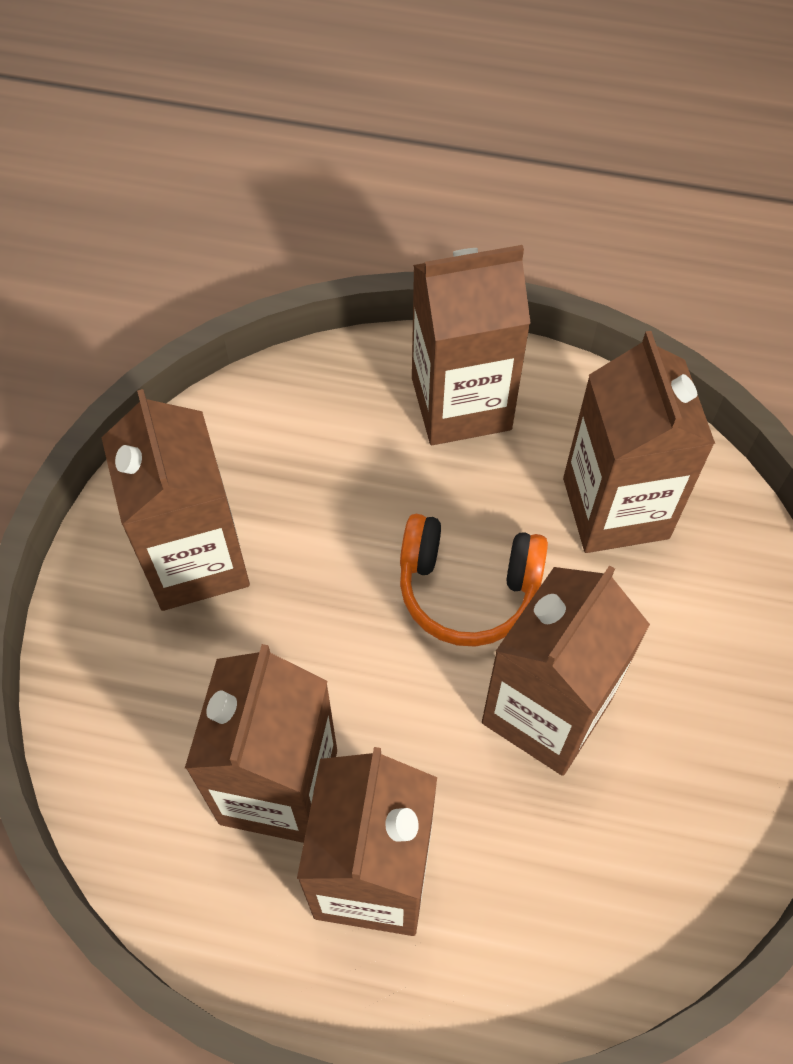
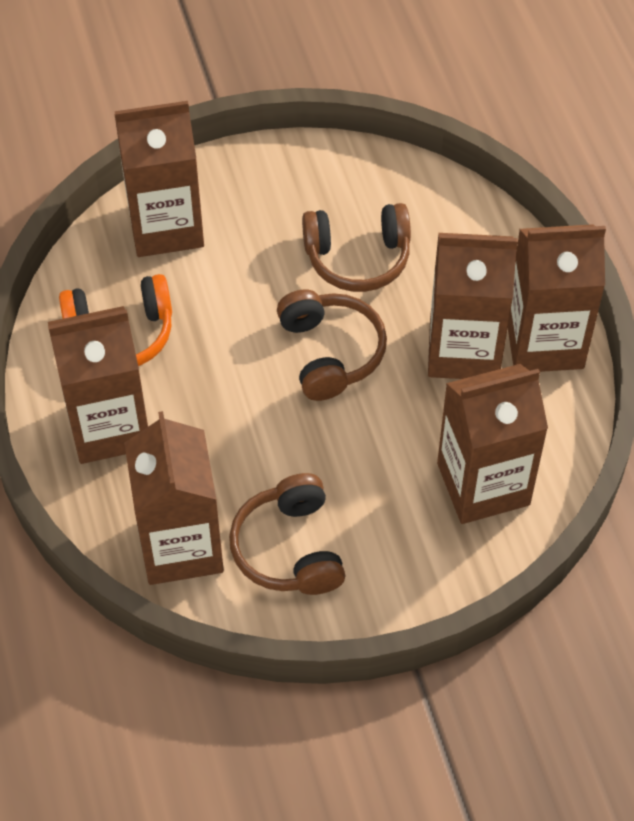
brown headphones: none = 0 -> [229,473,346,595] [277,290,387,401] [302,203,411,292] = 3

